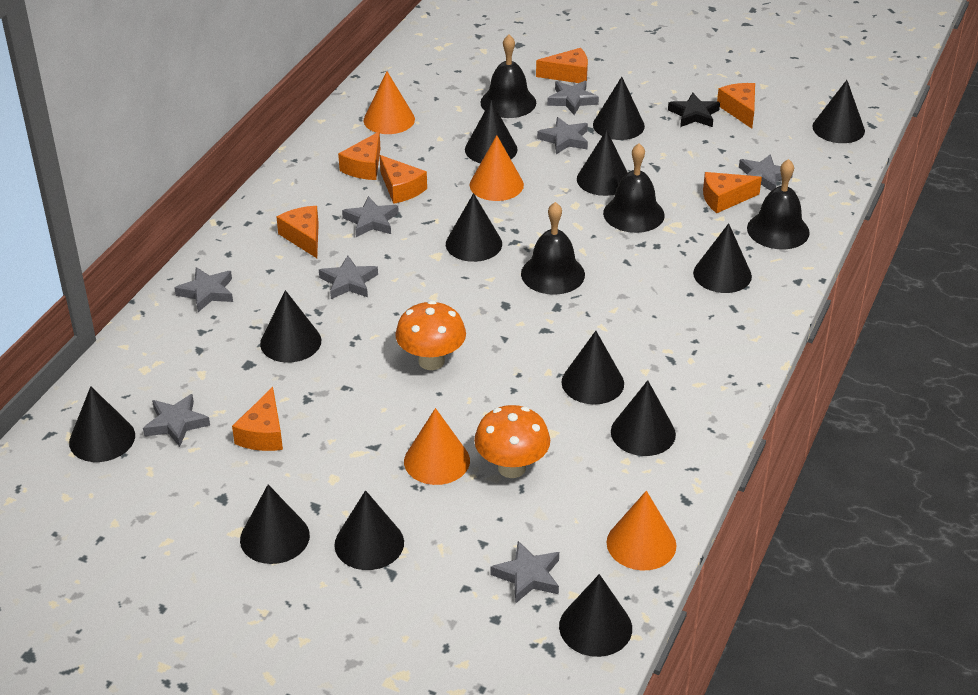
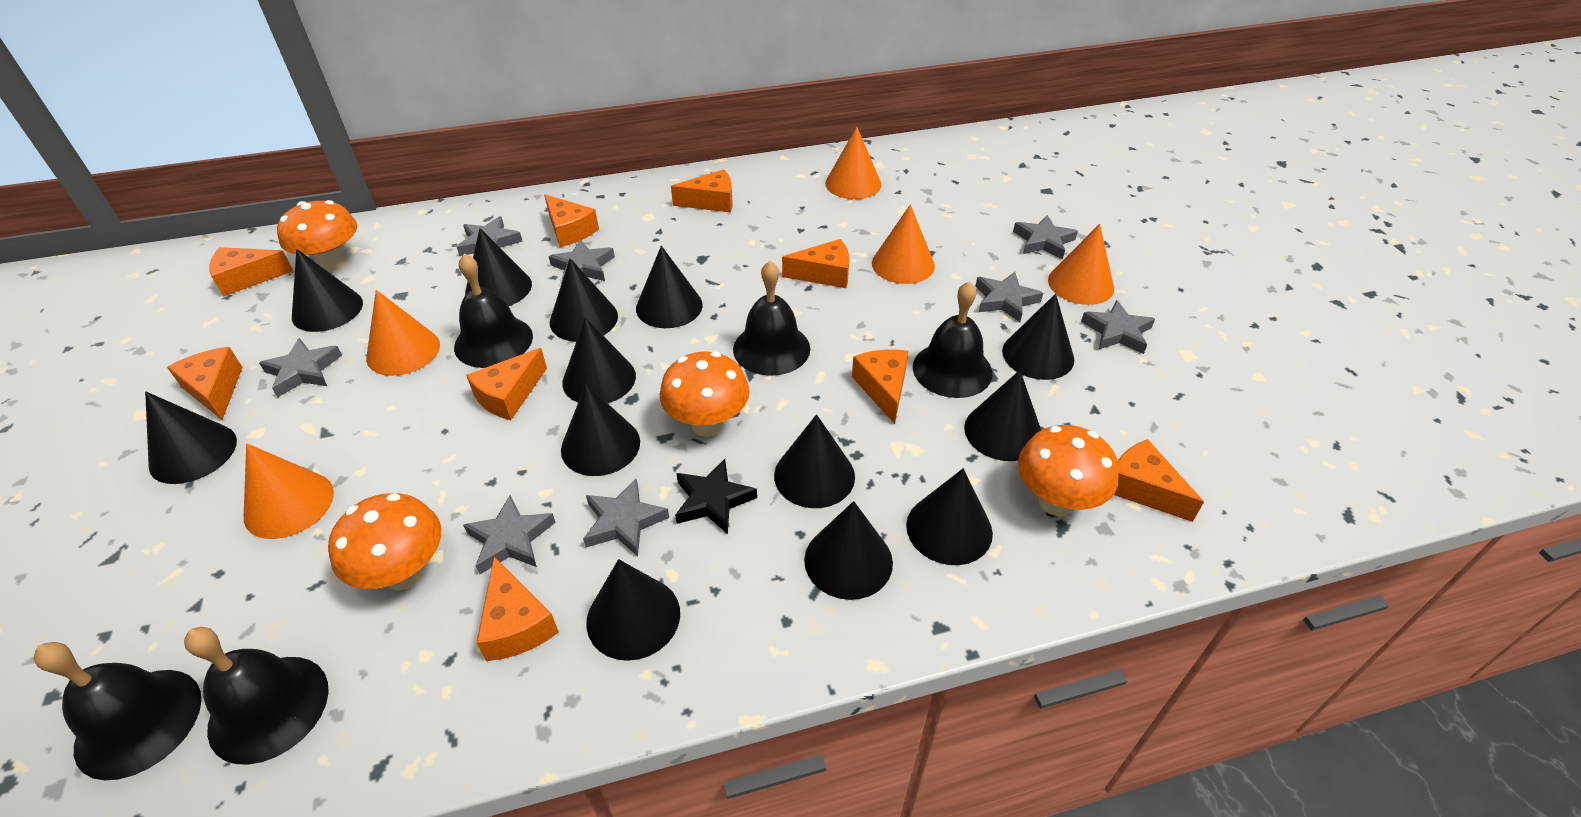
black bell: [480,35,536,118] [521,202,585,295] [603,143,665,233] [747,159,810,249] = 4 -> [34,642,201,780] [184,627,329,765] [454,254,533,368] [733,261,810,376] [913,281,993,398] = 5
orange cheese: [232,387,283,451] [276,206,319,258] [338,132,381,180] [380,155,427,204] [536,48,588,83] [703,172,762,213] [717,83,755,129] = 7 -> [167,347,243,420] [209,247,293,296] [466,348,547,420] [476,557,559,661] [544,194,599,247] [671,169,733,213] [782,239,849,288] [852,350,908,424] [1114,439,1204,522] = 9
orange cone: [363,71,415,134] [404,408,470,485] [469,135,524,201] [606,491,676,570] = 4 -> [244,443,334,539] [366,290,440,376] [825,127,881,199] [872,205,935,284] [1048,224,1114,305] = 5
orange mushroom: [395,301,466,370] [474,405,550,478] = 2 -> [277,200,357,272] [328,493,441,590] [660,351,750,437] [1018,425,1119,516] = 4

